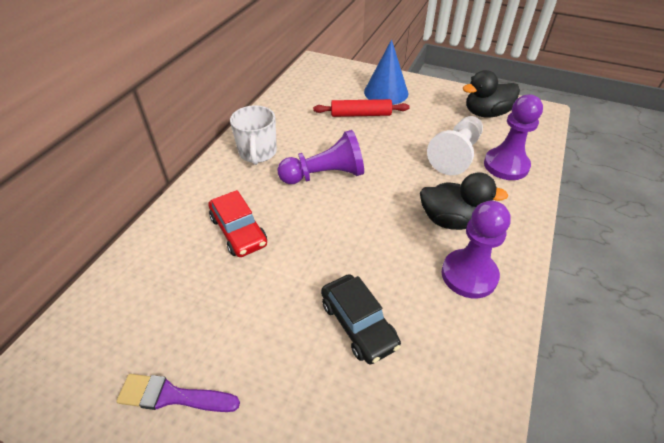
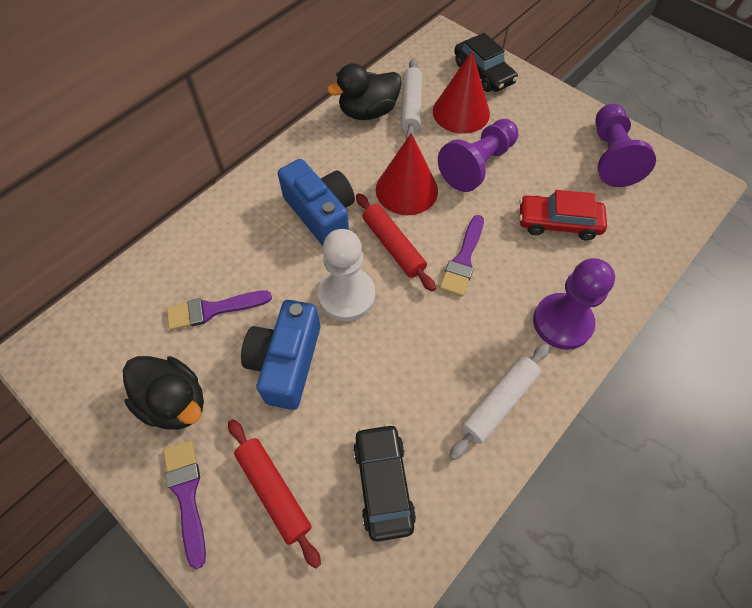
black car: [321,274,401,365] = 1 -> [353,424,416,542] [454,33,518,92] = 2
blue camera: none = 0 -> [241,300,320,410] [278,159,355,246] = 2
blue cone: [364,40,409,105] = 1 -> none = 0
purple brush: [116,374,240,412] = 1 -> [163,441,206,569] [167,291,272,330] [439,215,484,297] = 3
red cone: none = 0 -> [376,133,438,215] [433,51,490,134] = 2
red rolling pin: [313,99,409,117] = 1 -> [228,419,321,569] [356,193,436,292] = 2
white mug: [230,105,277,165] = 1 -> none = 0
white rolling pin: none = 0 -> [401,58,422,139] [449,344,549,460] = 2

